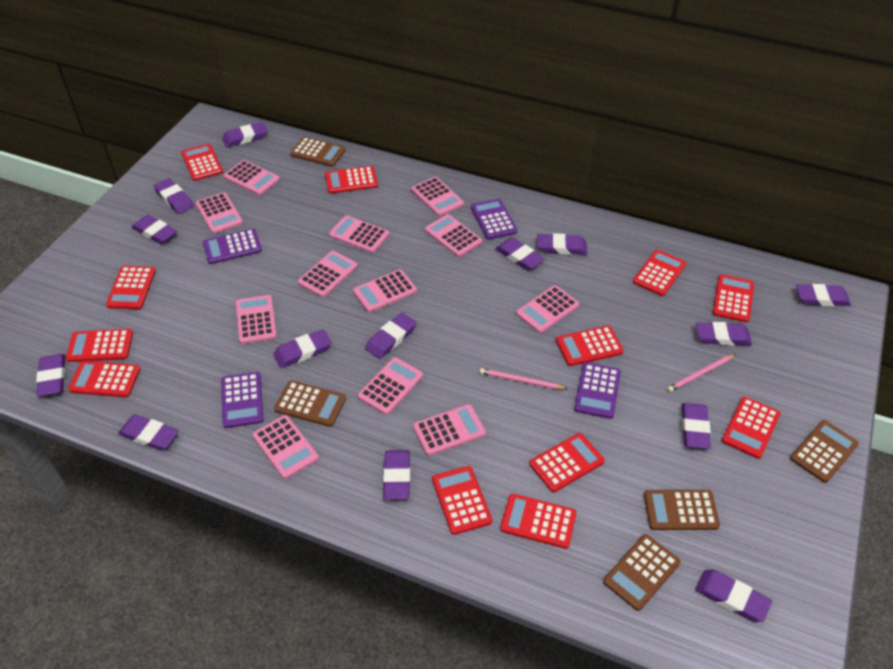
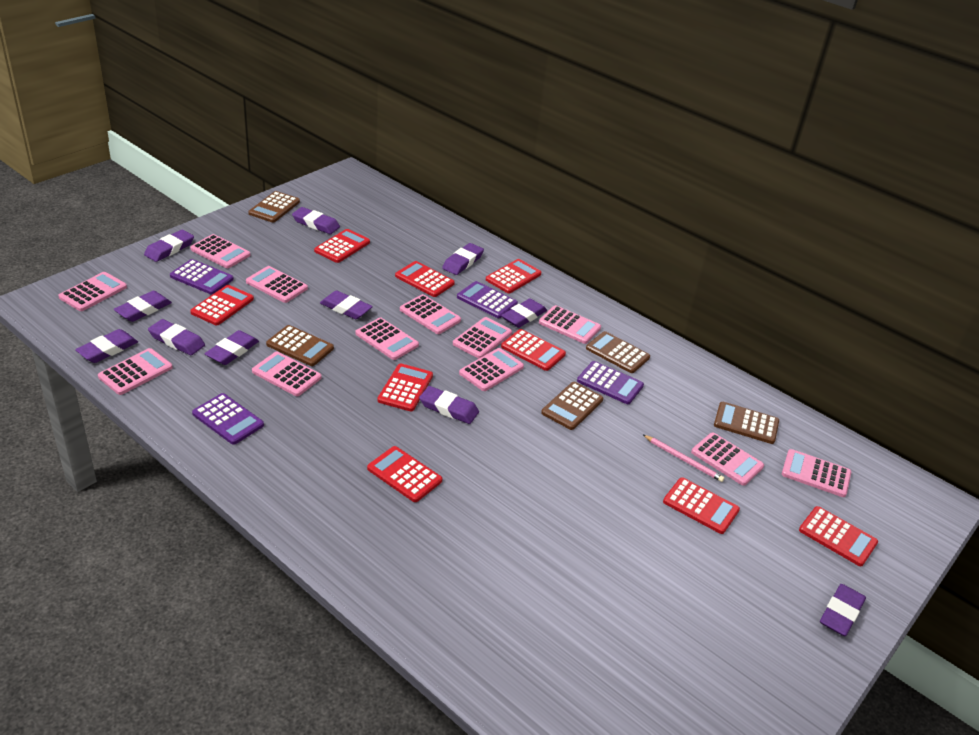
pink pencil: [480,368,568,389] [667,354,736,392] = 2 -> [643,435,724,482] = 1
purple eraser: [36,354,65,397] [118,414,179,451] [132,215,177,244] [154,178,194,214] [222,122,268,147] [273,329,331,368] [365,313,417,359] [383,450,410,500] [495,237,545,271] [538,233,587,255] [682,403,711,449] [695,570,772,622] [696,322,752,346] [796,284,851,306] = 14 -> [75,329,138,363] [114,291,172,322] [144,230,194,262] [148,319,205,355] [204,330,259,365] [292,207,340,234] [320,290,373,319] [419,386,479,424] [442,243,484,275] [501,298,547,328] [820,584,866,637] = 11
red calculator: [66,329,133,362] [68,361,140,397] [106,266,156,309] [181,144,223,181] [325,166,378,194] [432,466,492,535] [500,494,577,549] [529,433,605,493] [556,326,624,366] [633,250,686,296] [713,274,754,323] [722,397,781,459] = 12 -> [190,285,254,325] [314,229,370,263] [367,446,442,502] [377,363,433,411] [395,261,455,297] [486,259,541,293] [501,329,566,371] [663,477,740,534] [799,506,878,566] = 9

